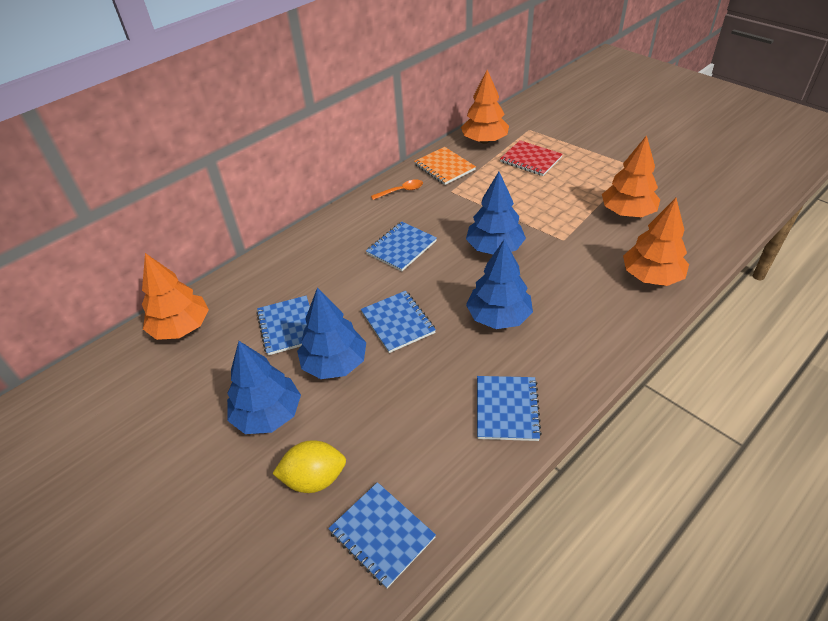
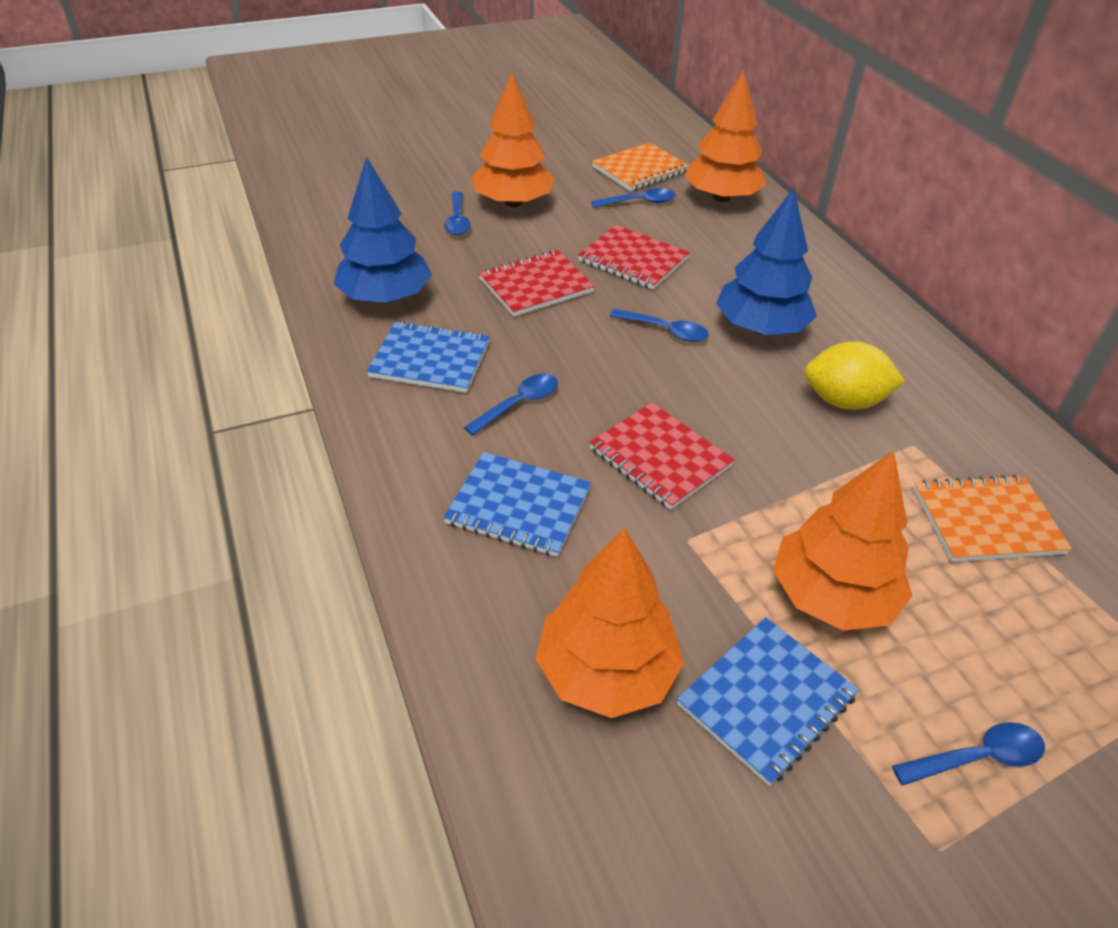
blue notebook: [256,296,310,355] [328,482,436,588] [361,291,436,353] [366,221,437,271] [477,376,542,441] = 5 -> [367,321,490,393] [443,452,591,557] [677,617,859,786] = 3
blue spoon: none = 0 -> [444,191,471,235] [464,374,558,436] [591,188,676,207] [610,309,709,342] [892,722,1045,786] = 5
blue tree: [227,341,301,434] [297,288,366,379] [466,172,526,254] [466,239,533,329] = 4 -> [334,157,432,304] [716,188,817,335] = 2
orange notebook: [414,147,476,185] = 1 -> [592,142,689,191] [913,474,1072,562] = 2
orange spoon: [371,179,423,200] = 1 -> none = 0
red notebook: [500,140,563,176] = 1 -> [479,250,595,316] [578,225,690,290] [589,402,735,510] = 3

